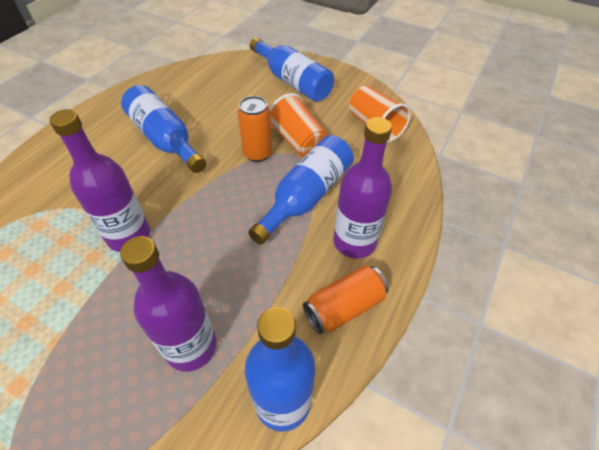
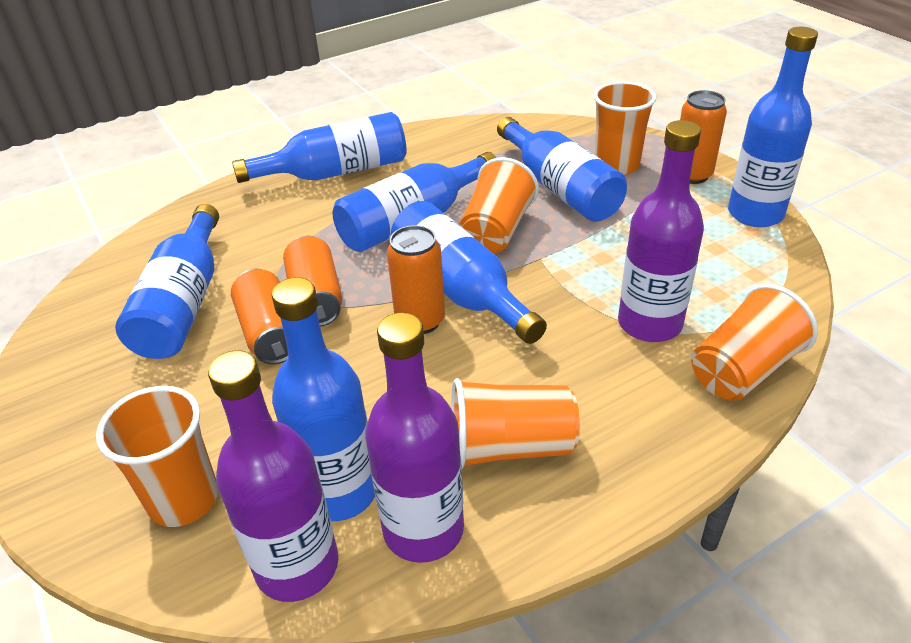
blue bottle: [121,85,206,173] [245,307,315,432] [248,135,354,245] [250,38,334,102] = 4 -> [115,204,219,359] [232,112,407,183] [272,277,375,521] [333,152,496,252] [391,201,547,344] [497,117,627,222] [728,27,818,227] = 7
orange can: [237,96,272,162] [303,266,389,334] = 2 -> [231,268,288,364] [283,236,342,327] [387,225,445,334] [680,90,727,184] = 4
orange cup: [269,93,328,157] [349,85,411,143] = 2 -> [96,386,218,527] [451,378,580,469] [459,157,539,254] [593,81,656,175] [691,284,818,401] = 5

